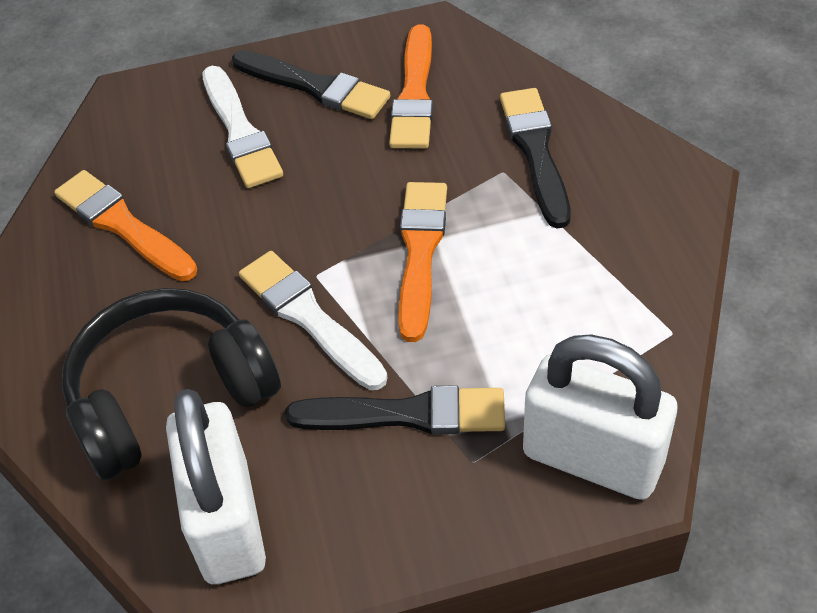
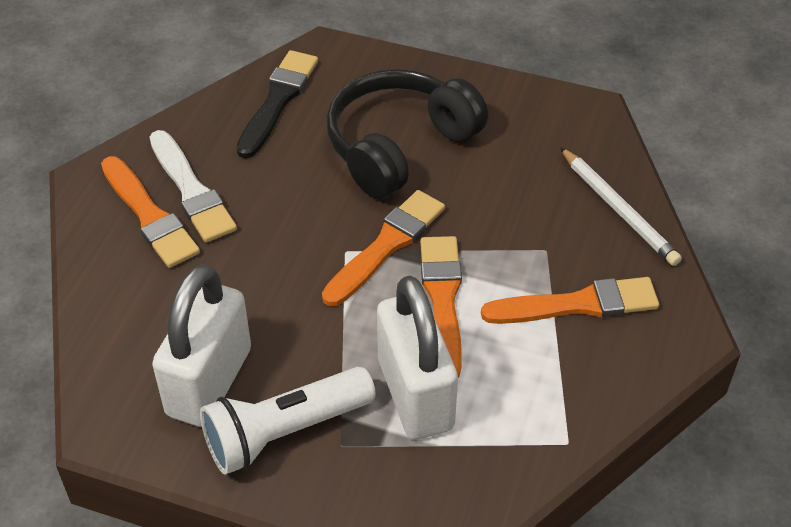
black brush: [232,50,390,119] [285,385,505,435] [500,88,571,229] = 3 -> [236,50,318,158] = 1
orange brush: [54,170,197,281] [389,24,433,149] [398,182,447,342] = 3 -> [101,156,200,268] [322,190,445,306] [420,236,462,378] [481,277,659,324] = 4
white brush: [202,66,283,188] [239,251,388,390] = 2 -> [150,130,237,243] = 1
white flashlight: none = 0 -> [200,367,376,475] = 1
white pencil: none = 0 -> [560,147,682,266] = 1

